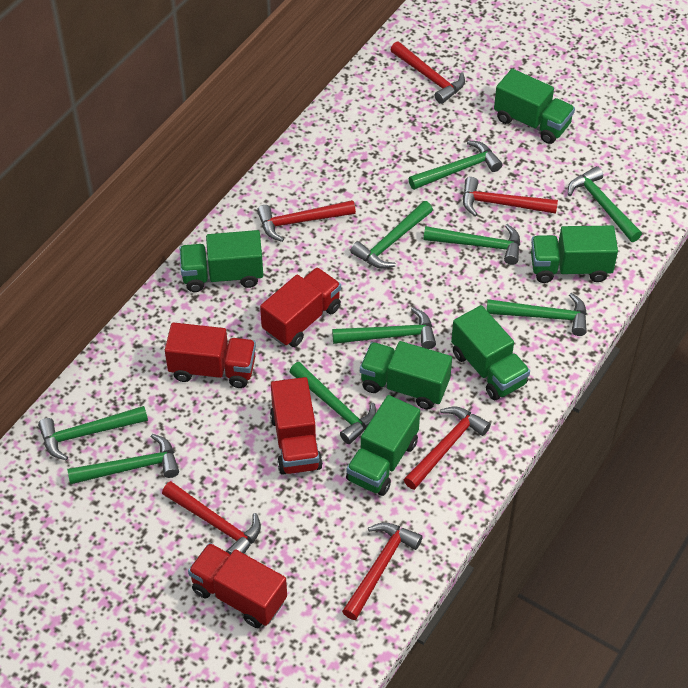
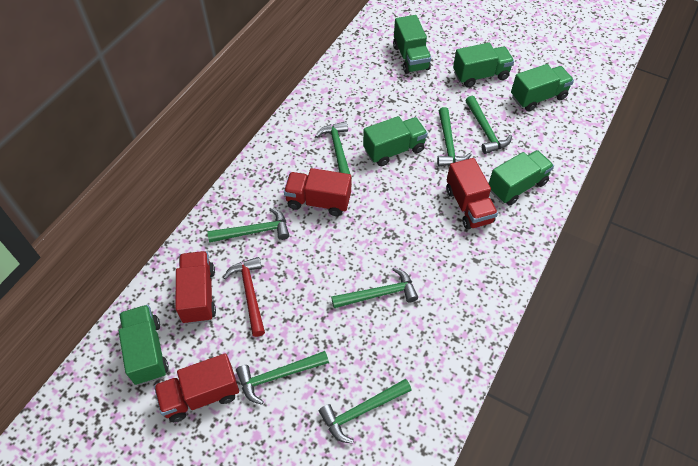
green hammer: [38,406,148,461] [67,434,179,485] [289,362,376,444] [332,307,436,349] [350,201,433,269] [409,140,502,190] [423,224,520,265] [487,293,587,336] [568,166,642,242] = 9 -> [207,208,289,243] [236,351,329,405] [315,121,352,179] [319,379,412,444] [331,267,418,308] [437,107,472,166] [465,96,512,154] = 7
red hammer: [162,481,261,555] [257,200,356,242] [342,522,423,620] [390,42,465,104] [403,406,491,490] [463,177,558,216] = 6 -> [223,257,265,337] = 1

